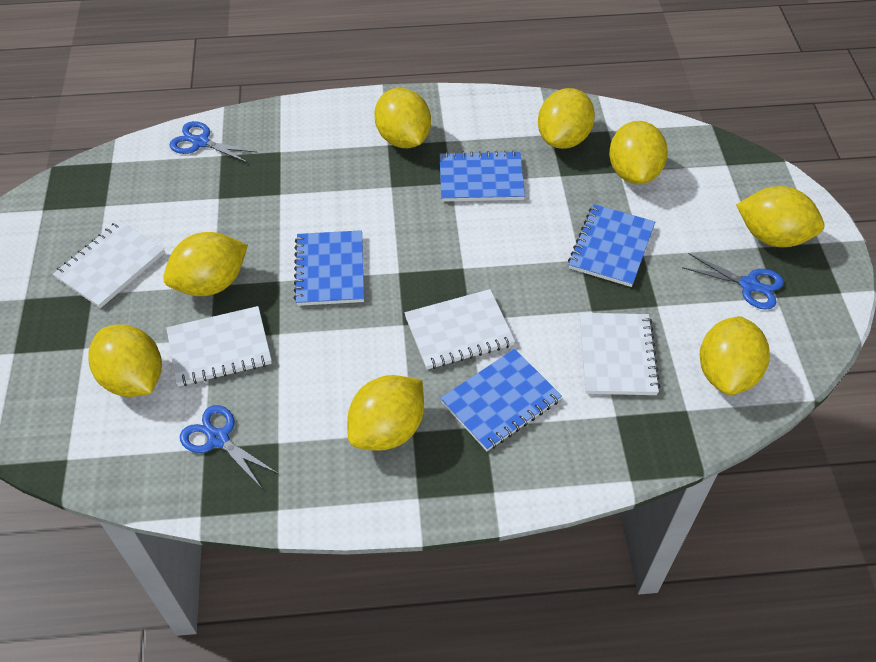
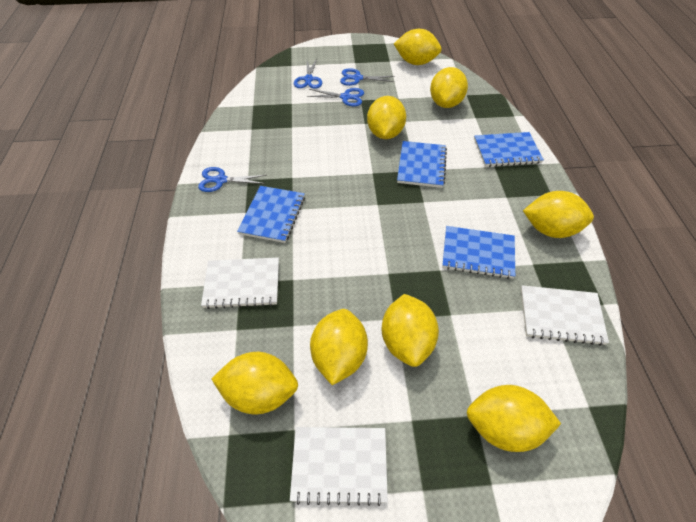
blue scissors: [169,121,258,163] [180,405,279,487] [682,253,784,310] = 3 -> [198,167,266,192] [294,59,322,89] [307,88,364,106] [340,68,395,86] = 4
white notebook: [53,220,165,308] [167,306,272,387] [405,289,515,370] [580,313,661,395] = 4 -> [201,257,279,309] [290,427,388,506] [521,285,609,346] = 3

